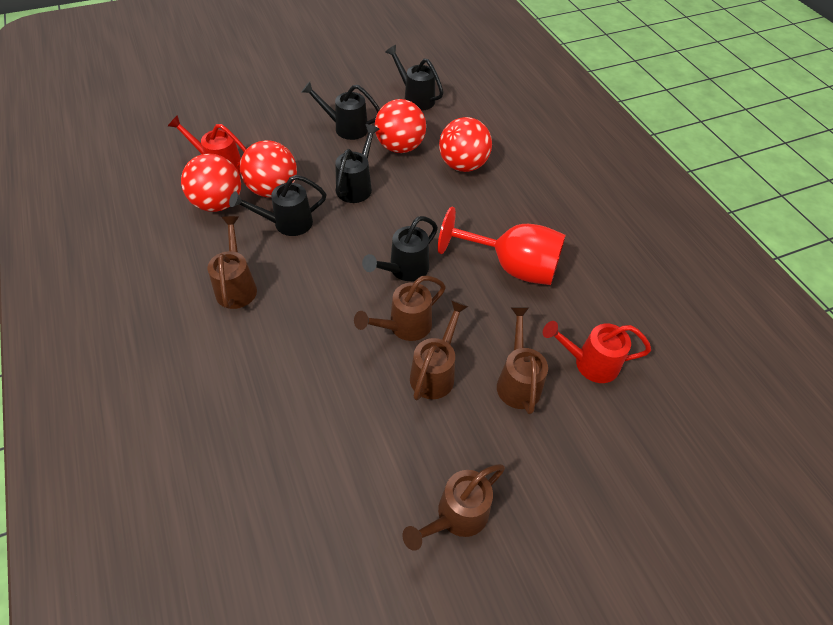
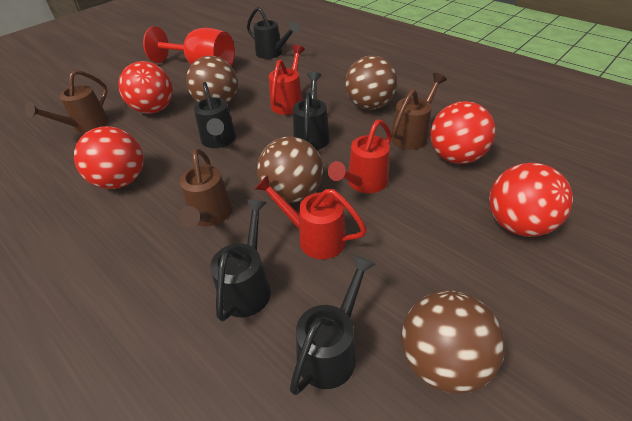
brown ball: none = 0 -> [186,56,238,104] [257,136,323,203] [345,56,397,110] [401,291,505,394] = 4
brown watering can: [208,216,257,309] [354,276,446,341] [402,464,505,551] [410,300,469,400] [497,307,548,414] = 5 -> [25,70,109,133] [178,148,232,227] [391,73,447,150] = 3
red watering can: [168,115,246,174] [543,321,651,383] = 2 -> [254,175,367,259] [269,45,305,115] [328,119,391,193] = 3

